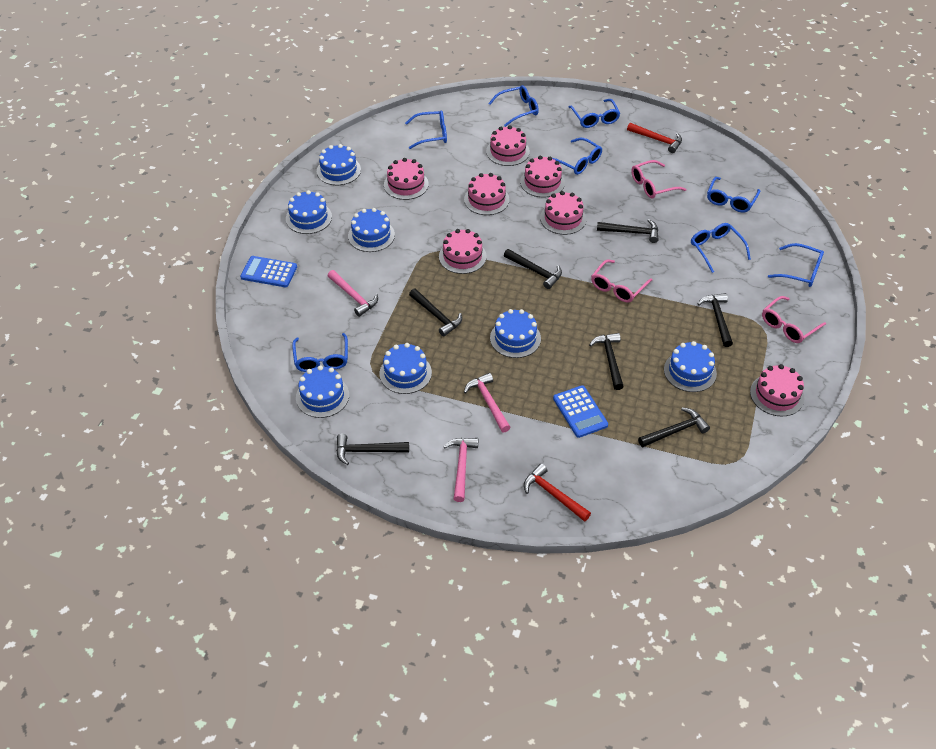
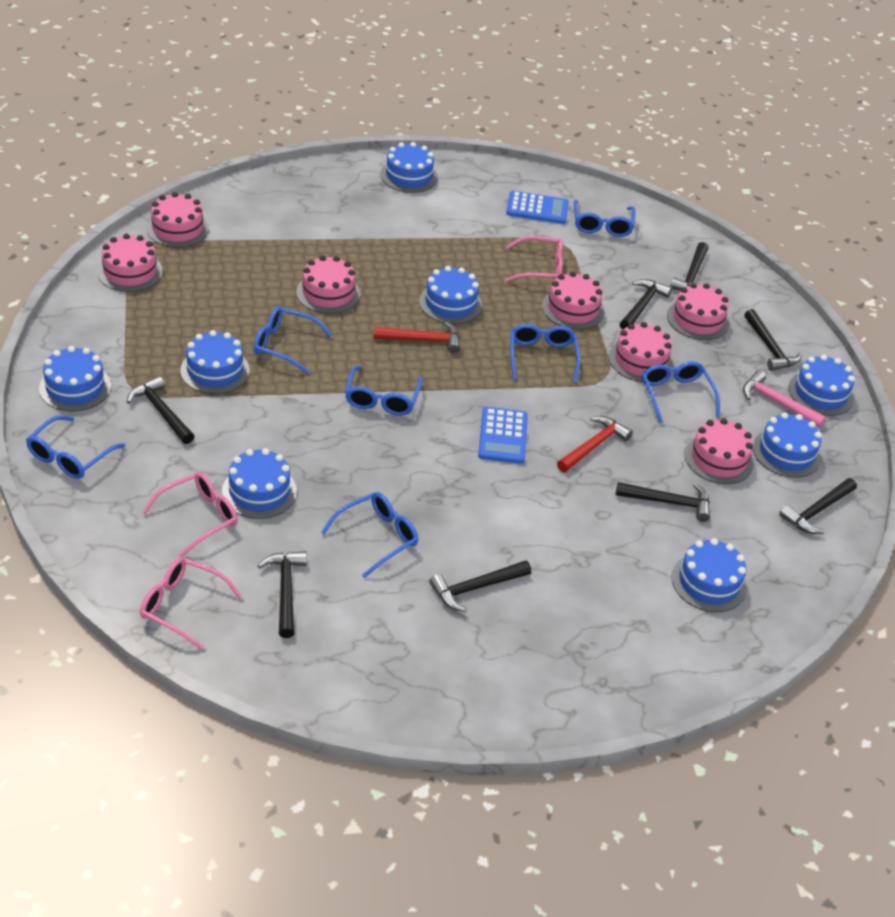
black hammer: [336,434,409,465] [409,289,462,337] [504,249,562,289] [589,333,624,390] [597,219,658,243] [638,407,710,447] [698,293,733,347] = 7 -> [127,376,194,444] [258,551,307,638] [429,560,531,612] [616,482,710,522] [620,279,672,330] [670,242,708,290] [744,309,802,371] [779,478,857,534] = 8
blue cake: [286,190,332,234] [296,365,349,418] [317,144,361,185] [348,208,395,252] [379,343,432,394] [490,309,541,358] [664,341,717,392] = 7 -> [39,346,111,411] [180,330,250,394] [222,448,297,519] [380,142,438,193] [419,266,482,324] [672,538,747,612] [753,412,822,478] [788,355,855,416] = 8
blue glasses: [292,333,348,372] [405,111,447,149] [488,85,539,127] [552,138,602,175] [569,99,620,128] [691,223,751,273] [707,177,761,212] [768,243,824,287] = 8 -> [26,415,125,479] [254,306,332,374] [321,492,418,578] [345,366,423,416] [510,324,580,383] [574,199,636,237] [642,361,720,424] = 7
pink hammer: [328,270,378,317] [443,438,479,502] [464,373,511,432] = 3 -> [743,370,826,428] = 1

